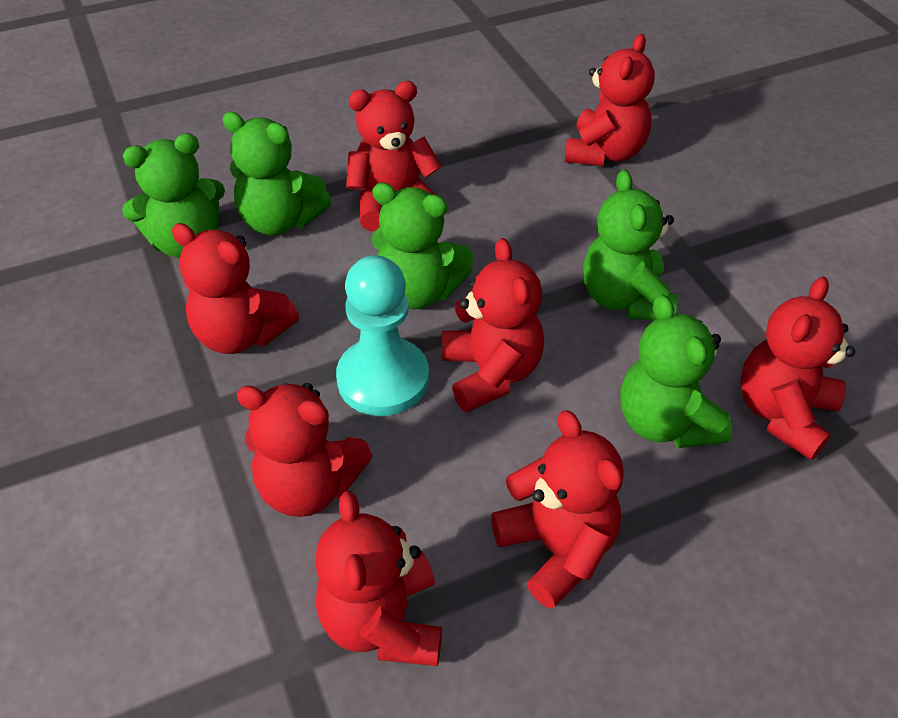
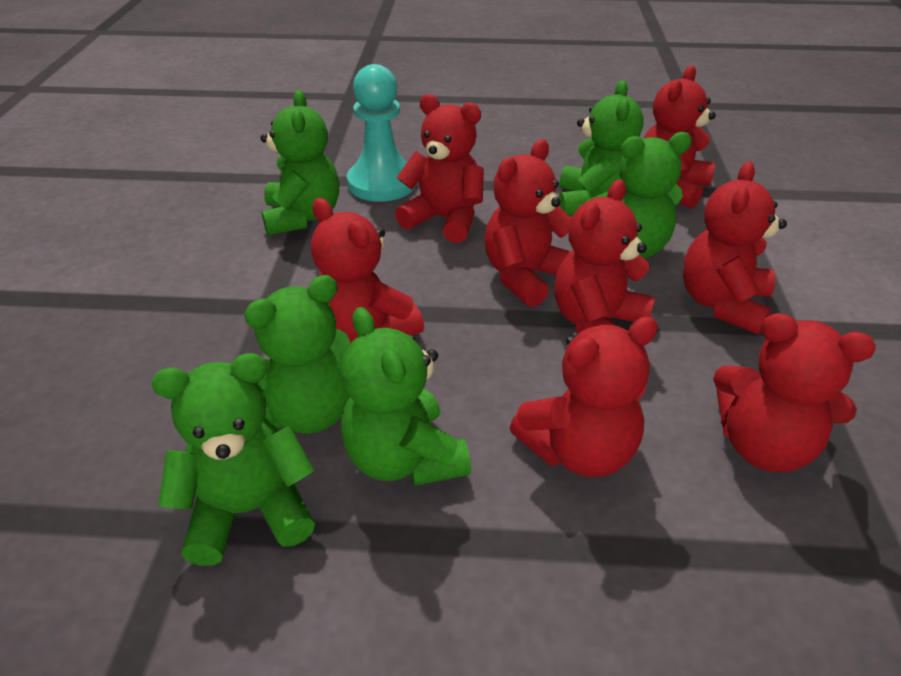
green teddy bear: [122,133,225,258] [222,112,331,236] [371,183,474,309] [583,170,677,321] [620,294,732,448] = 5 -> [152,353,315,566] [244,275,350,434] [260,90,339,235] [341,307,471,486] [559,80,644,216] [586,132,692,259] = 6

